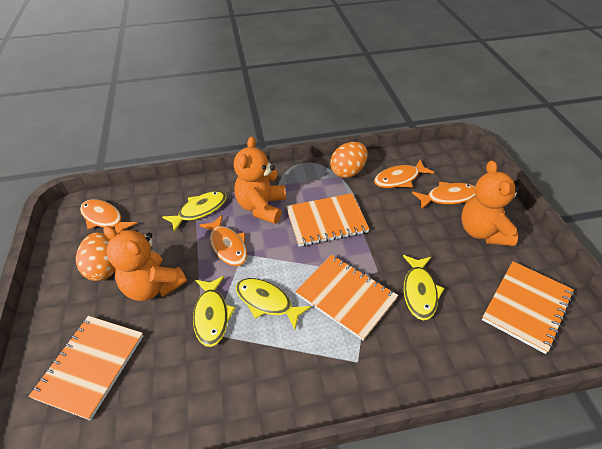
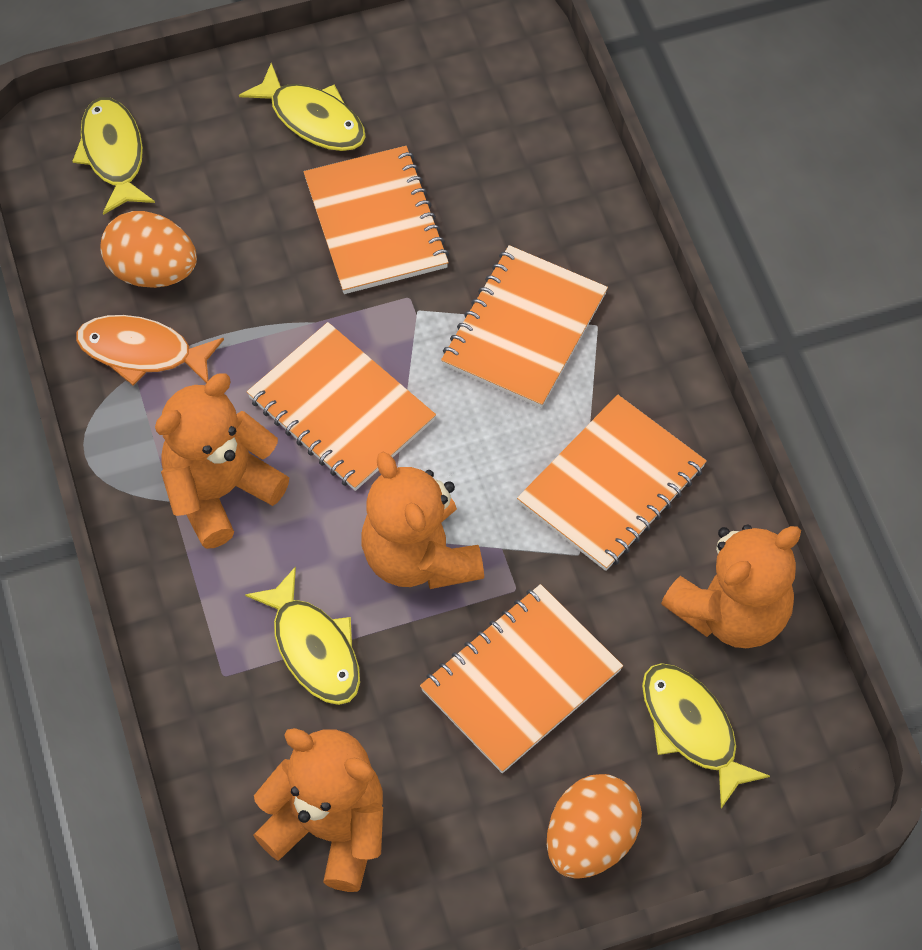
orange fish: [80,199,137,233] [199,215,247,266] [374,159,434,188] [412,182,475,210] = 4 -> [76,315,224,386] = 1
orange notebook: [29,316,143,421] [286,193,370,247] [295,255,398,341] [482,261,574,354] = 4 -> [247,322,436,491] [304,146,449,294] [420,584,623,773] [441,245,608,408] [517,394,707,571] = 5
orange teddy bear: [103,226,187,301] [234,137,286,224] [461,160,520,246] = 3 -> [155,373,289,549] [253,728,383,892] [361,452,484,589] [661,524,801,648] = 4

